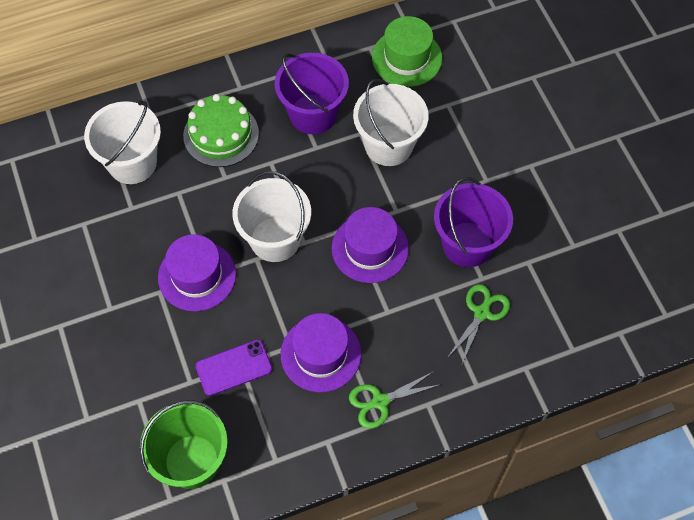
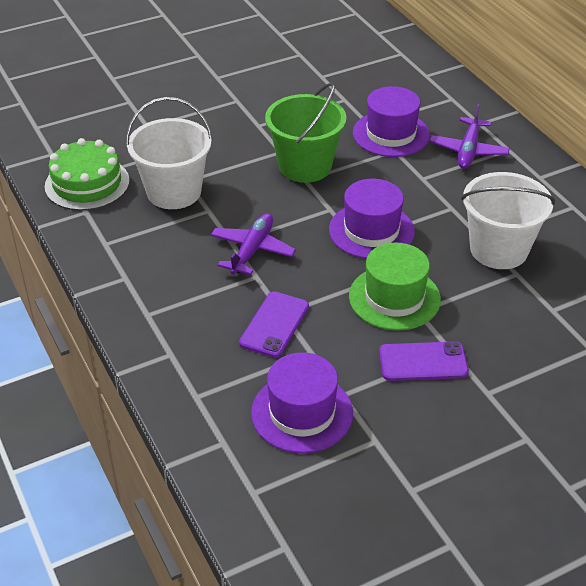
green scissors: [349,371,439,429] [447,284,510,363] = 2 -> none = 0
purple bucket: [275,53,349,134] [434,177,513,267] = 2 -> none = 0
purple phone: [195,339,272,396] = 1 -> [239,291,309,358] [379,341,469,381] = 2
purple plane: none = 0 -> [211,213,296,275] [429,104,510,169] = 2
white bucket: [84,101,161,184] [232,171,311,262] [353,79,429,166] = 3 -> [126,97,213,209] [461,172,555,269] = 2

